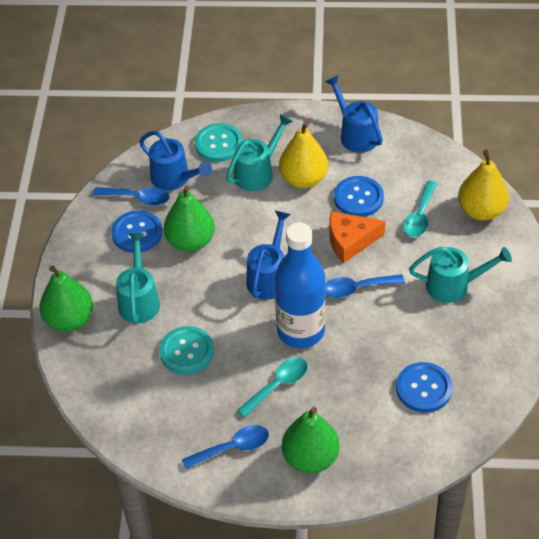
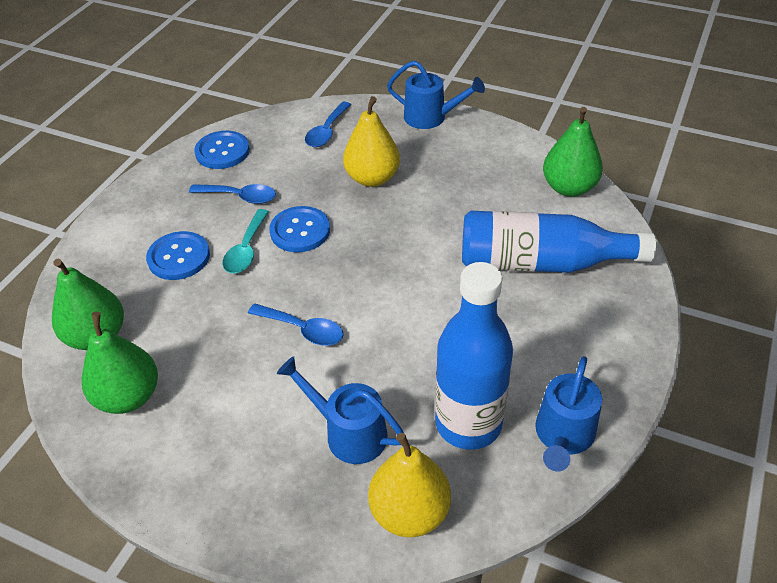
blue bottle: [275,222,326,348] = 1 -> [435,262,513,450] [462,210,656,273] = 2
orange cheese: [329,211,385,263] = 1 -> none = 0
turquoise button: [159,326,214,374] [195,123,243,162] = 2 -> none = 0
turquoise spoon: [237,357,308,418] [403,181,437,237] = 2 -> [223,209,269,273] = 1
turquoise watering can: [116,233,160,324] [226,114,293,191] [409,247,512,303] = 3 -> none = 0

